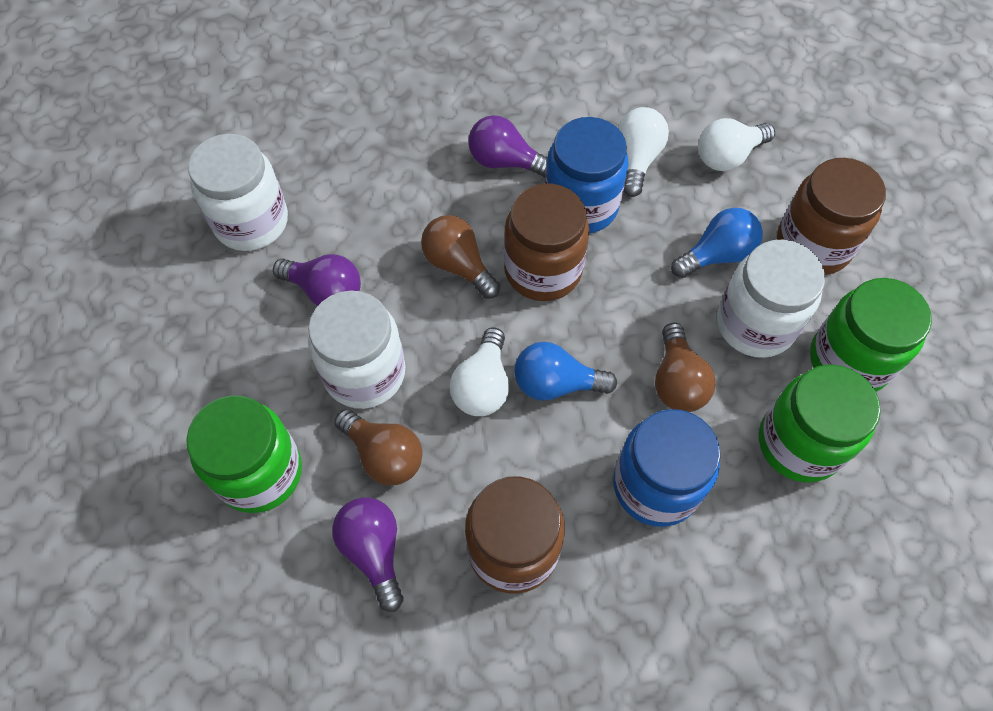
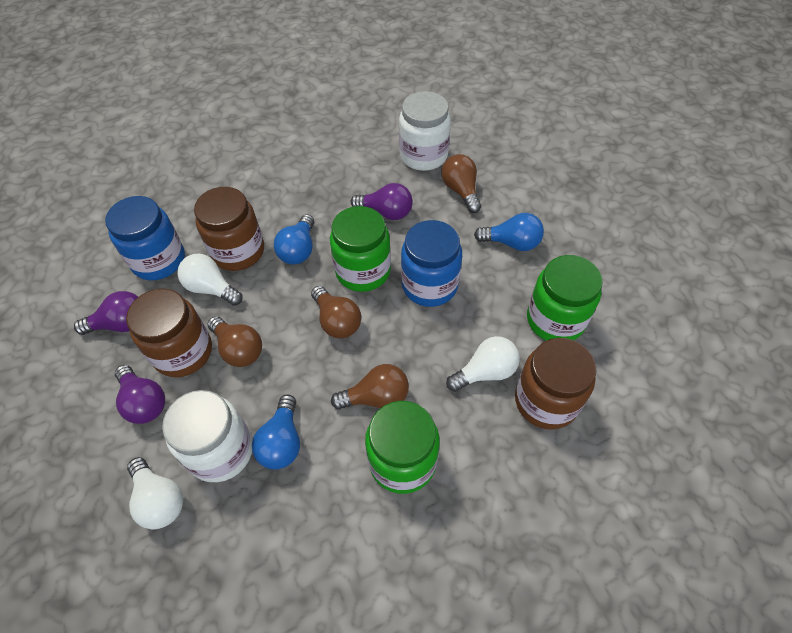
blue light bulb: [514,342,617,401] [671,208,763,278] = 2 -> [252,395,300,470] [274,214,314,264] [474,213,544,251] = 3
brown light bulb: [334,409,423,486] [421,215,500,299] [655,323,716,412] = 3 -> [207,316,262,367] [311,286,361,338] [331,364,409,410] [441,154,481,213] = 4
white jar: [188,134,288,251] [308,290,406,409] [717,240,825,358] = 3 -> [162,390,253,482] [399,91,451,171] = 2

